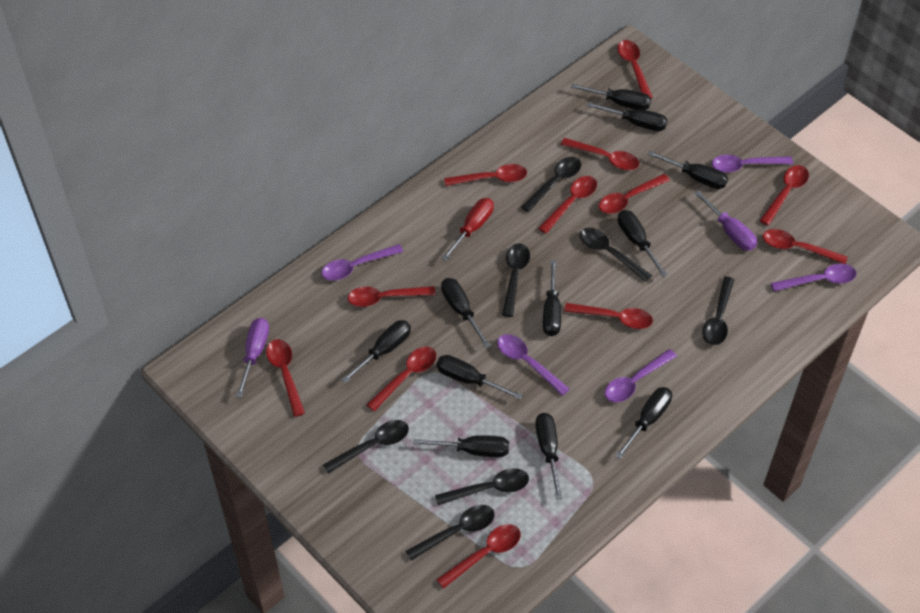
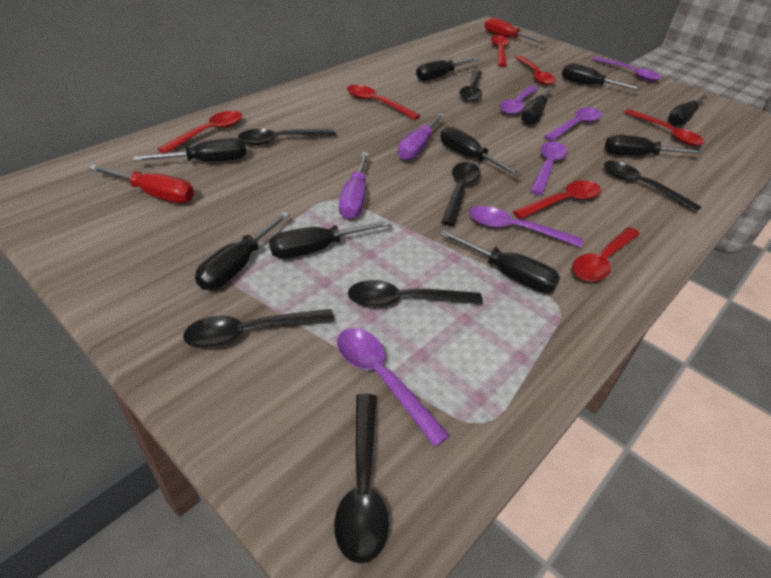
black screwdriver: [341,320,411,383] [413,435,509,457] [436,355,523,400] [441,278,491,348] [535,413,563,500] [543,260,561,336] [571,84,651,110] [587,102,668,131] [615,387,672,459] [618,210,668,277] [647,151,728,189] = 11 -> [133,138,247,161] [195,211,290,290] [269,220,392,259] [416,58,478,81] [440,126,522,177] [440,230,560,293] [521,86,553,125] [562,63,642,91] [605,135,702,156] [668,95,709,126] = 10
purple spoon: [321,244,403,281] [497,334,570,396] [604,349,677,402] [712,155,793,173] [771,264,857,292] = 5 -> [337,328,450,447] [469,206,583,248] [500,85,538,115] [530,142,568,195] [544,108,602,141] [592,57,662,81] = 6
red screwdriver: [441,198,494,261] = 1 -> [88,165,194,203] [485,17,546,43] = 2
red spoon: [266,339,305,417] [347,286,436,307] [367,347,436,411] [436,524,521,589] [444,164,527,186] [538,176,597,234] [561,138,639,170] [564,303,653,329] [599,174,670,214] [618,40,653,99] [760,165,809,225] [763,229,848,264] = 12 -> [158,111,242,153] [347,85,420,120] [491,35,510,67] [513,180,601,219] [515,55,556,85] [572,227,640,282] [624,109,705,146] = 7

